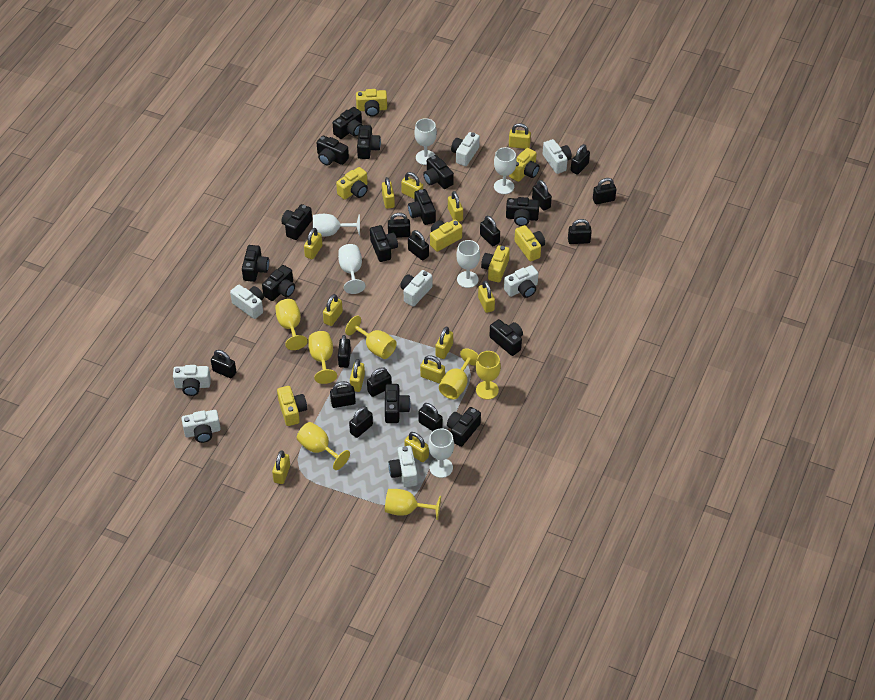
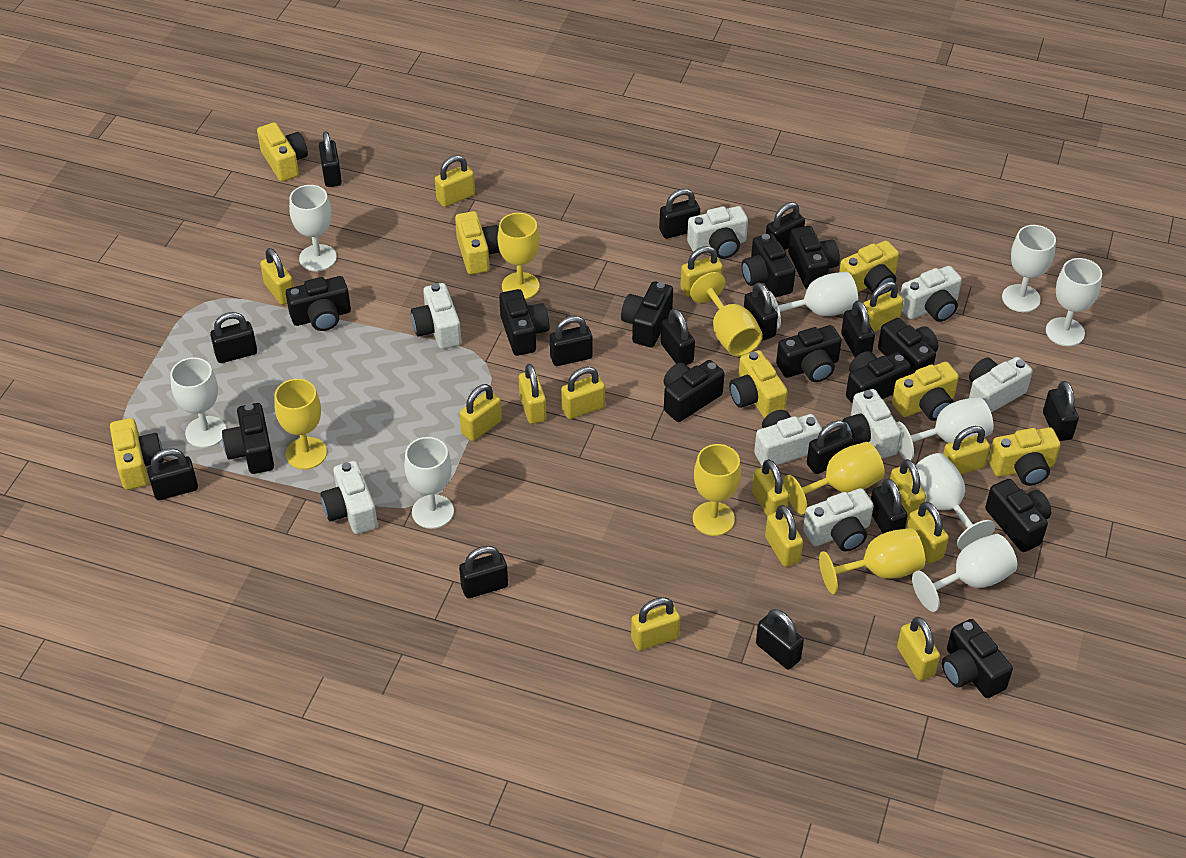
black camera: [242,245,269,282] [262,265,295,301] [281,204,312,240] [317,135,349,165] [333,107,362,139] [357,125,381,159] [370,225,398,262] [385,384,411,423] [408,189,436,225] [423,155,454,189] [447,407,481,447] [489,319,523,356] [506,197,540,226] = 13 -> [222,403,274,474] [286,276,351,331] [499,289,550,356] [621,281,673,347] [663,360,724,422] [742,233,795,297] [776,325,842,382] [788,226,840,289] [846,351,911,404] [878,318,938,375] [942,619,1013,698] [985,479,1051,552] = 12
black padlock: [211,350,236,378] [330,381,356,408] [338,335,351,368] [349,406,373,438] [367,367,392,397] [388,213,410,238] [408,230,429,261] [418,403,443,431] [480,216,500,246] [532,180,552,211] [568,219,592,244] [571,144,590,175] [593,178,616,204] = 13 -> [147,448,198,500] [210,312,257,363] [319,131,342,187] [459,546,508,598] [550,316,593,366] [659,189,700,239] [660,309,695,365] [744,282,778,341] [756,609,804,670] [766,202,805,250] [807,420,853,474] [841,300,875,357] [871,478,908,533] [1043,381,1079,441] = 14
white goblet: [313,214,360,237] [338,244,366,294] [414,118,437,165] [428,428,454,478] [456,240,480,288] [494,147,517,194] = 6 -> [170,357,226,448] [289,185,337,271] [404,437,454,529] [768,272,858,329] [896,397,994,460] [912,534,1017,612] [915,453,995,550] [1002,225,1056,312] [1046,258,1102,346] = 9
yellow goblet: [275,299,308,350] [297,422,350,470] [308,331,337,384] [345,316,397,359] [385,489,441,520] [439,348,478,399] [476,351,501,400] = 7 -> [274,379,327,470] [498,213,540,299] [690,272,763,357] [693,444,741,536] [784,442,885,515] [819,528,925,594] = 6
yellow padlock: [272,450,290,484] [304,228,322,259] [323,294,343,326] [350,359,365,392] [382,177,395,209] [401,172,423,199] [404,432,429,462] [420,355,445,384] [435,326,453,359] [448,191,463,222] [478,280,495,313] [509,123,531,149] = 12 -> [260,248,294,305] [435,155,475,207] [459,384,502,441] [519,364,546,424] [561,367,605,419] [631,597,680,651] [680,246,723,297] [752,459,789,517] [765,505,803,567] [863,281,903,332] [890,459,926,521] [897,617,940,681] [906,502,949,563] [943,426,990,475] = 14

